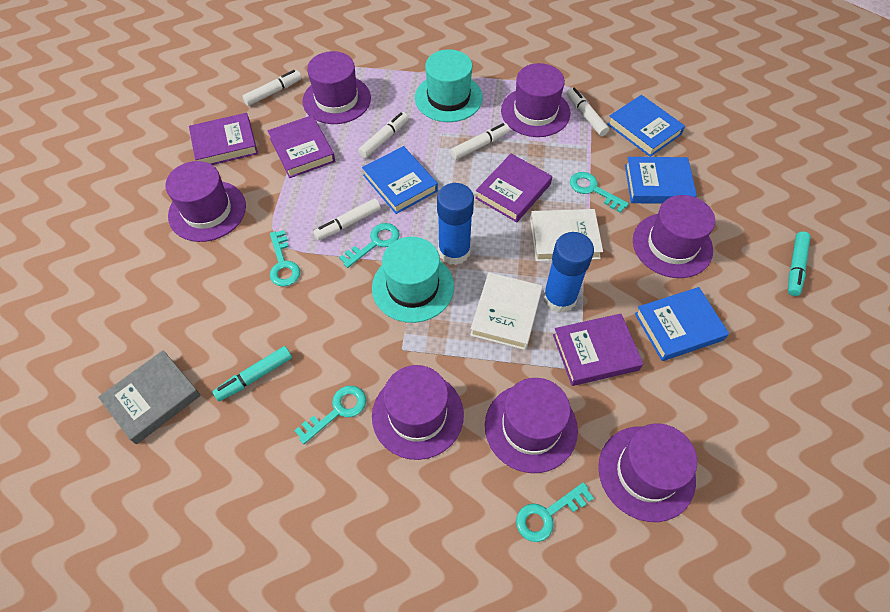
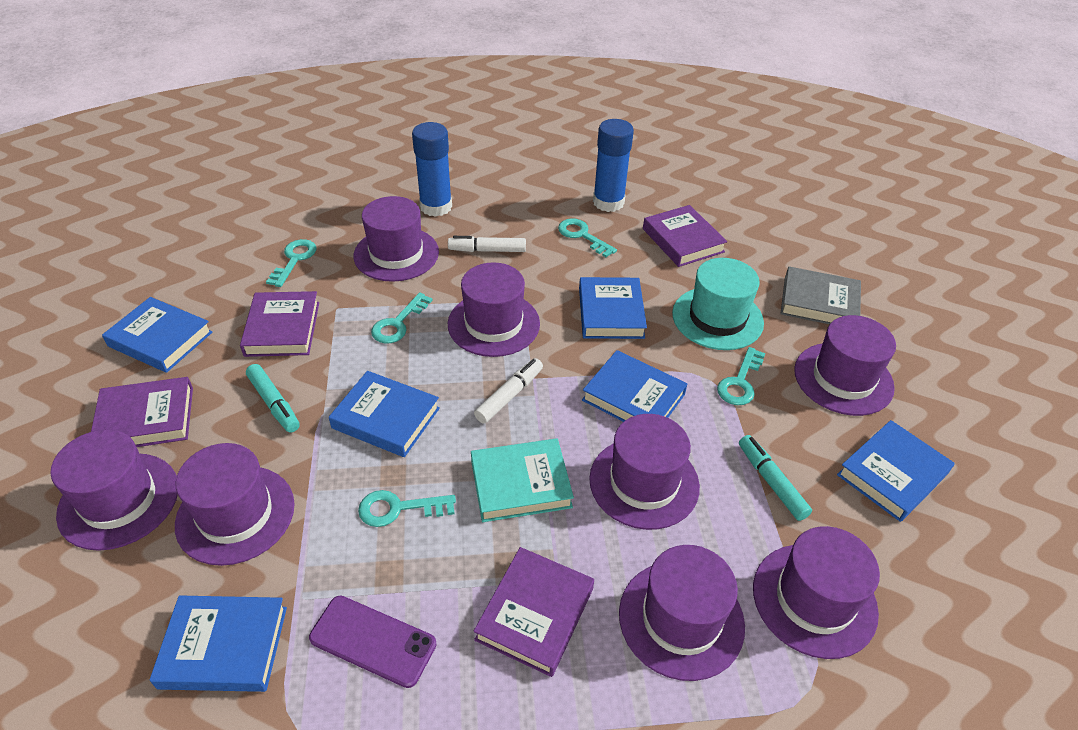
blue book: [362,146,438,214] [607,95,685,157] [625,157,697,204] [635,287,729,361] = 4 -> [102,297,212,373] [150,595,287,692] [329,371,440,457] [579,277,647,339] [582,350,687,422] [837,420,954,522] = 6
purple hat: [165,161,246,242] [302,51,371,124] [372,365,464,460] [485,378,578,473] [501,63,570,137] [598,424,697,522] [633,195,715,278] = 7 -> [50,430,178,551] [175,443,295,566] [353,196,439,282] [448,262,540,357] [589,414,700,530] [619,545,745,681] [753,526,880,659] [794,315,896,416] = 8
purple phone: none = 0 -> [309,595,437,688] = 1
turquoise book: none = 0 -> [471,438,574,522] = 1
turquoise hat: [372,237,454,323] [415,49,483,122] = 2 -> [672,258,764,350] = 1
white book: [470,272,543,350] [530,209,603,261] = 2 -> none = 0
white marker: [242,70,302,106] [313,198,381,240] [358,112,408,158] [450,123,510,160] [567,87,609,136] = 5 -> [448,236,526,252] [474,358,543,424] = 2

